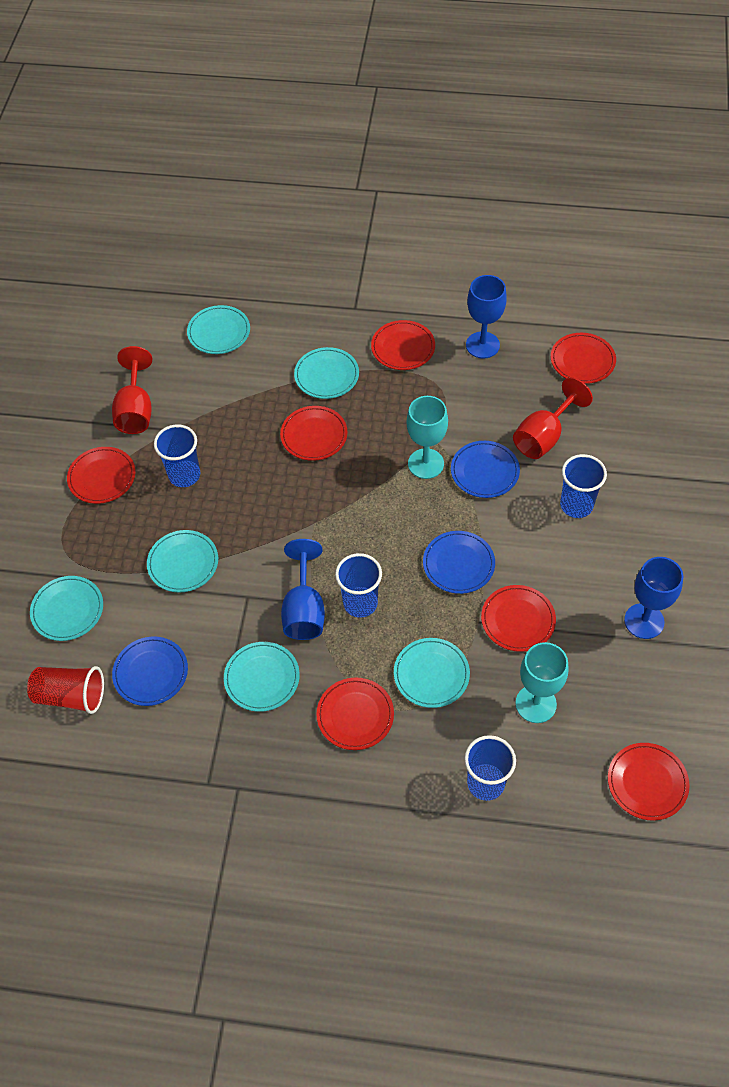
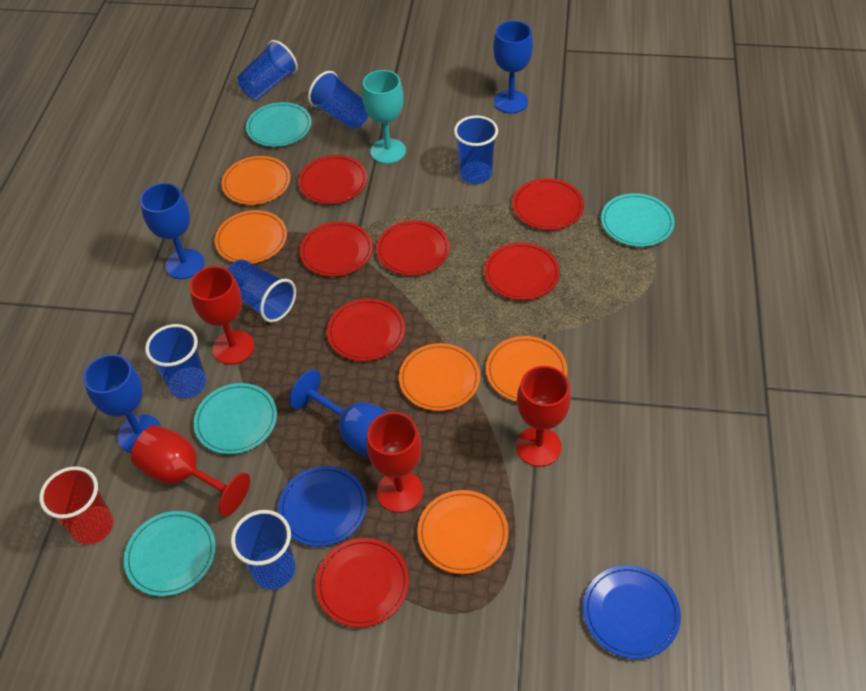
blue cup: [154,425,200,487] [335,553,382,618] [464,735,516,801] [560,454,607,518] = 4 -> [145,324,207,399] [227,259,296,323] [231,510,296,590] [238,40,298,99] [308,71,369,129] [454,115,498,184] = 6
blue goblet: [281,539,325,640] [466,275,507,359] [624,557,683,639] = 3 -> [83,354,161,453] [140,183,204,279] [289,369,388,458] [493,21,533,114] = 4
blue plate: [112,636,188,706] [423,531,495,594] [451,441,520,498] = 3 -> [278,466,367,547] [583,565,681,659] = 2
orange plate: none = 0 -> [215,210,287,264] [221,156,291,205] [399,343,480,411] [417,490,508,574] [486,336,568,402] = 5
red goblet: [112,346,152,434] [513,377,593,459] = 2 -> [131,425,250,516] [189,266,254,365] [367,412,423,513] [516,366,571,467] = 4
turquoise goblet: [406,396,448,479] [515,642,569,723] = 2 -> [362,70,406,164] = 1
turquoise plate: [30,576,103,641] [147,530,218,593] [187,305,250,354] [224,642,300,712] [294,347,359,399] [394,638,470,708] = 6 -> [124,511,216,596] [194,383,277,454] [246,102,312,147] [601,193,675,247] = 4

